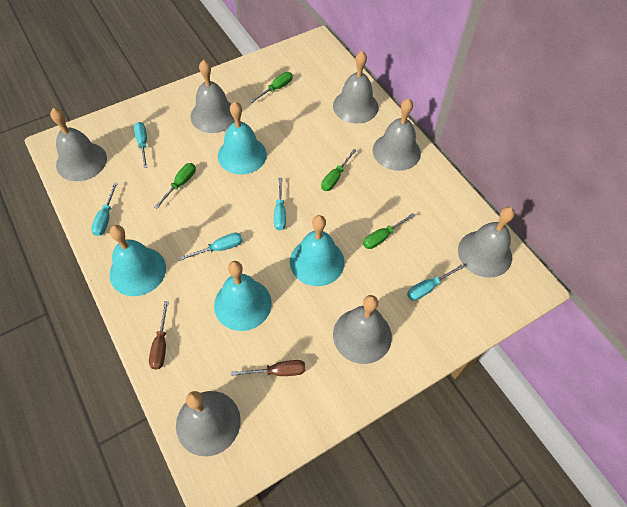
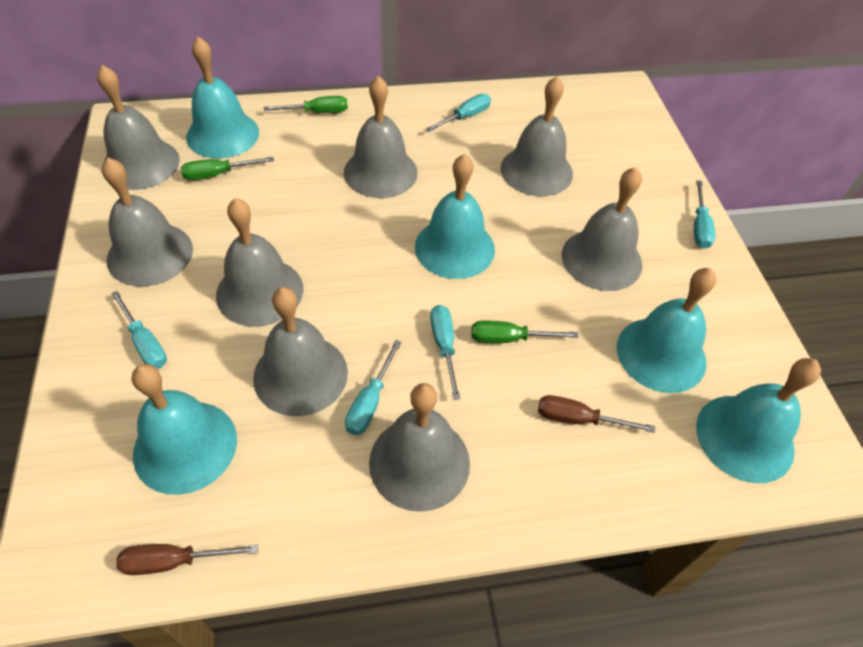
green screwdriver: [154,163,196,209] [250,72,293,103] [321,149,357,191] [363,213,415,249] = 4 -> [181,157,274,180] [264,96,348,113] [471,321,579,343] = 3
grey bell: [50,108,107,181] [176,391,241,456] [191,60,235,133] [333,51,379,124] [333,295,392,364] [373,98,421,171] [458,207,515,278] = 7 -> [97,65,180,190] [102,158,193,287] [216,198,303,327] [253,287,348,416] [344,76,418,198] [369,383,470,512] [500,76,573,196] [562,167,642,291] = 8
turquoise bell: [109,225,166,296] [214,261,272,331] [218,102,267,175] [290,215,345,286] = 4 -> [132,364,237,495] [186,37,259,158] [415,154,495,279] [617,268,716,393] [696,358,821,483] = 5

